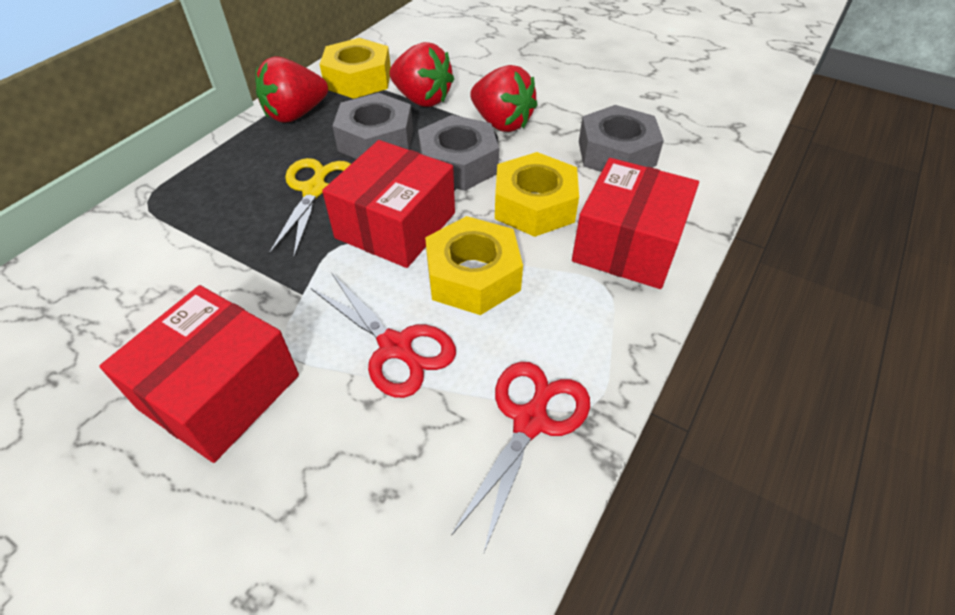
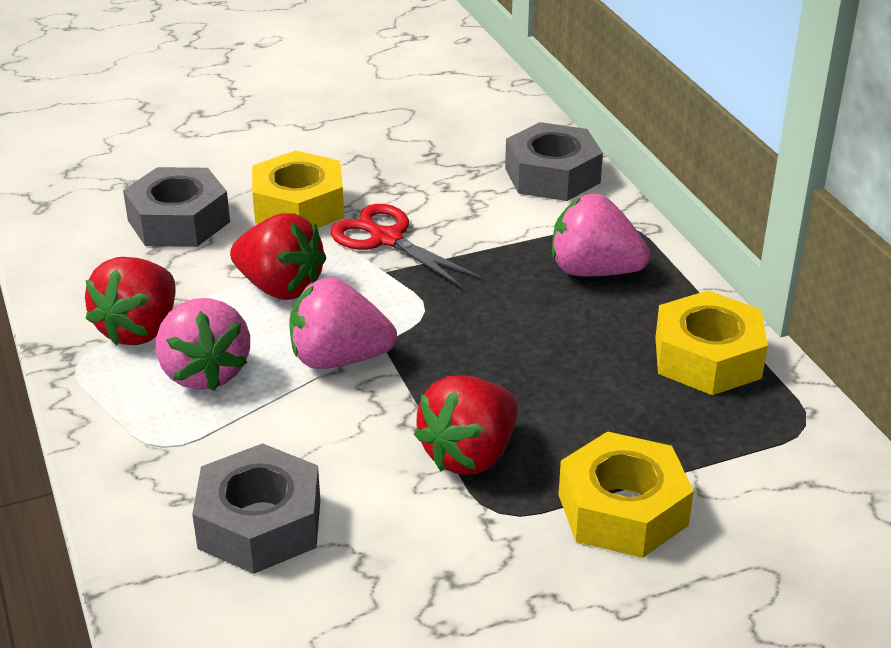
pink strawberry: none = 0 -> [156,298,250,391] [289,277,397,369] [552,194,650,276] = 3
red box: [99,285,299,463] [322,140,455,268] [572,158,699,289] = 3 -> none = 0
red scissors: [311,272,456,398] [451,362,590,552] = 2 -> [330,204,481,288] = 1
yellow scissors: [269,158,351,258] = 1 -> none = 0

